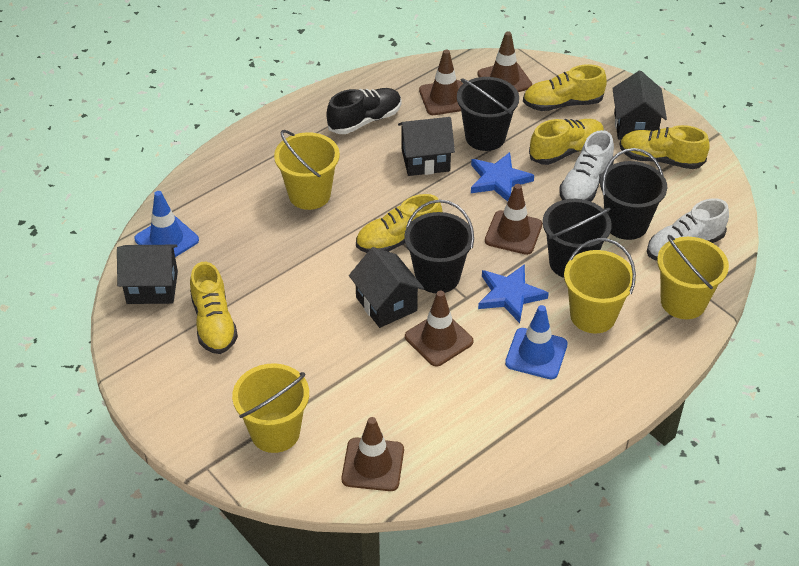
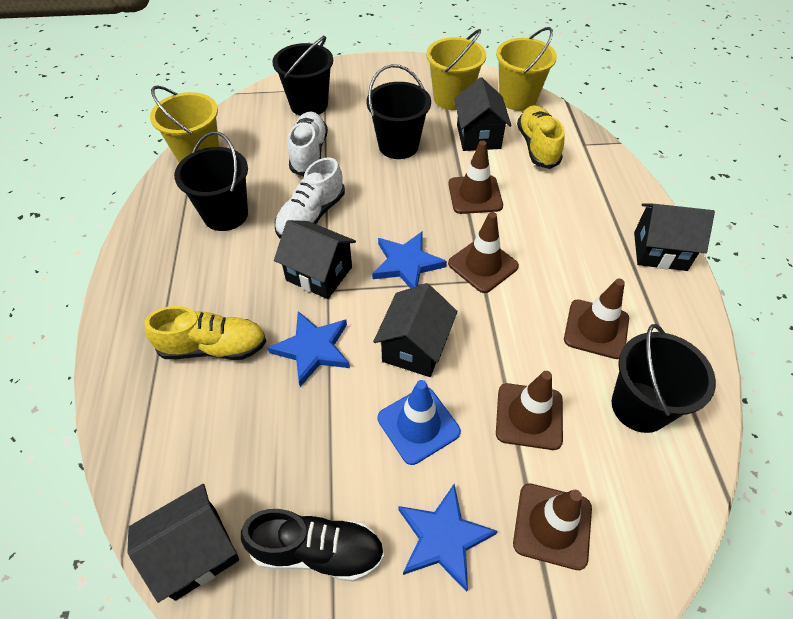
black house: [117,245,178,304] [349,247,424,328] [398,117,455,176] [612,71,667,140] = 4 -> [127,484,239,603] [274,220,356,299] [373,283,457,377] [454,77,511,151] [634,203,715,271] = 5
blue star: [471,152,534,202] [478,264,549,323] = 2 -> [268,311,350,387] [372,232,447,288] [398,484,497,592] = 3
blue traffic cone: [134,191,199,257] [505,305,568,379] = 2 -> [378,380,461,465] = 1
yellow bucket: [232,363,309,453] [274,130,340,210] [564,238,636,333] [657,235,729,319] = 4 -> [150,85,219,163] [426,29,486,110] [496,27,557,111] = 3
yellow shoe: [190,262,238,354] [356,194,442,253] [523,64,607,111] [529,119,604,165] [620,125,710,169] = 5 -> [145,306,266,360] [517,105,565,169] = 2

